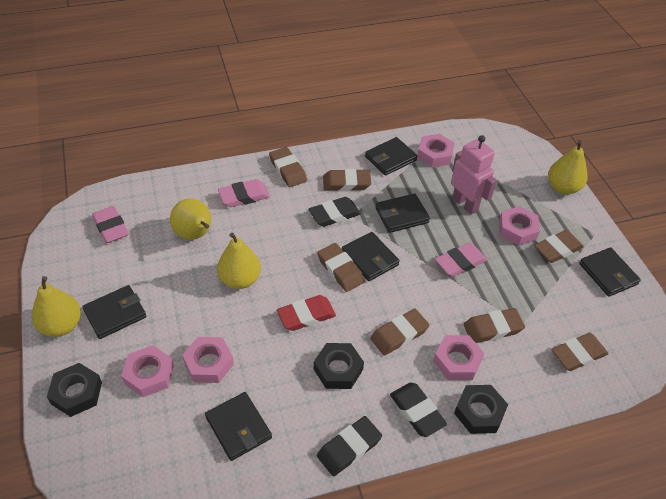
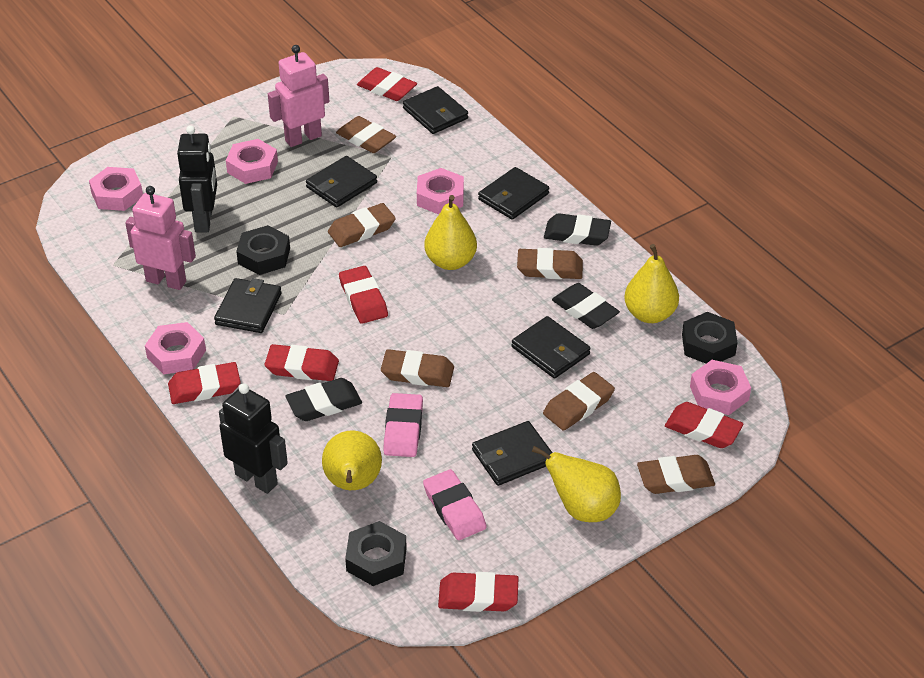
black robot: none = 0 -> [177,125,217,232] [219,383,288,494] = 2
brown eraser: [269,147,307,187] [317,243,365,292] [323,169,371,191] [370,309,429,356] [464,308,525,343] [534,230,584,263] [551,333,609,371] = 7 -> [328,203,396,247] [336,116,396,153] [381,349,454,387] [517,248,583,279] [543,372,615,431] [637,455,715,494] = 6
pink eraser: [92,206,129,243] [218,179,270,207] [435,243,487,277] = 3 -> [383,393,423,457] [423,469,487,540] = 2
pink robot: [451,135,497,214] = 1 -> [125,186,196,290] [268,45,330,147] = 2
red eraser: [277,295,336,331] = 1 -> [168,362,241,404] [265,344,339,381] [339,266,388,324] [357,67,417,101] [438,572,519,612] [665,402,743,448] = 6

